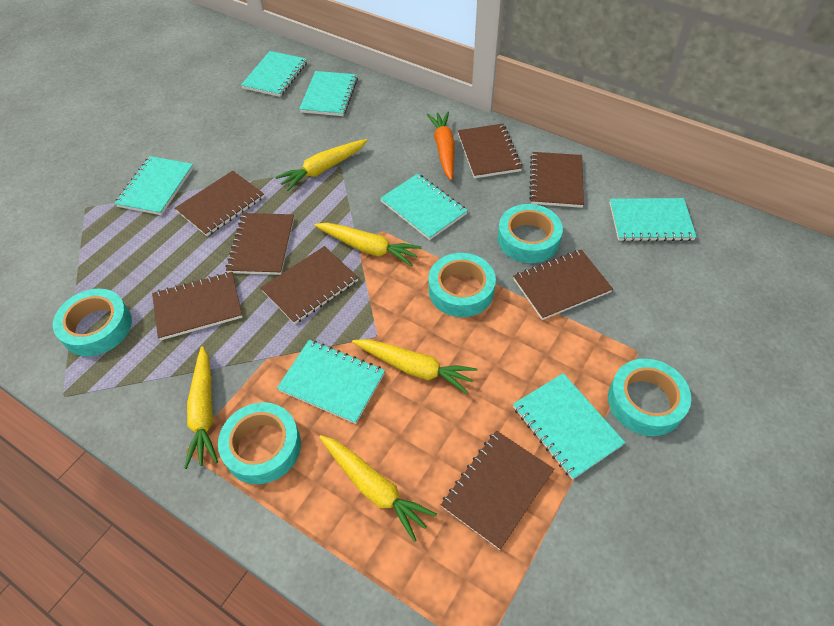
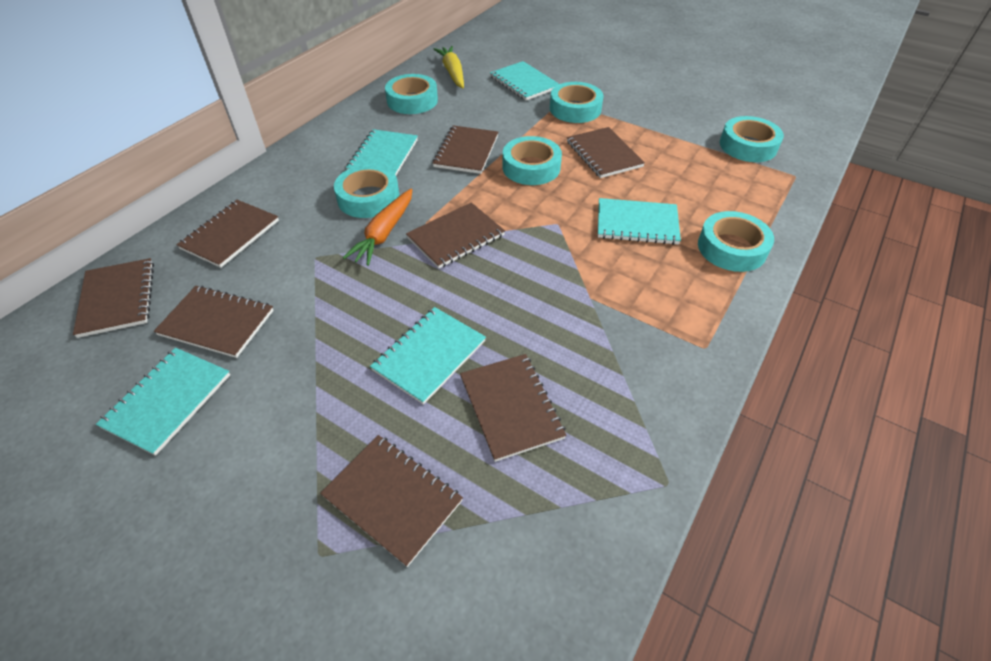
turquoise notebook: [114,156,194,215] [241,51,307,97] [277,340,385,424] [299,71,358,116] [380,174,468,240] [513,373,625,480] [610,198,697,242] = 7 -> [96,348,230,456] [346,129,418,175] [370,307,486,405] [490,61,559,101] [598,198,681,245] = 5
turquoise tape: [53,289,132,356] [218,402,301,484] [429,253,496,317] [497,204,563,263] [608,359,691,436] = 5 -> [334,165,400,218] [385,74,438,114] [502,136,562,185] [550,82,604,123] [698,211,774,272] [720,116,784,162] = 6
yellow carrot: [184,346,218,469] [275,139,367,191] [314,223,422,266] [319,435,437,542] [352,339,477,394] = 5 -> [434,46,464,88] = 1

